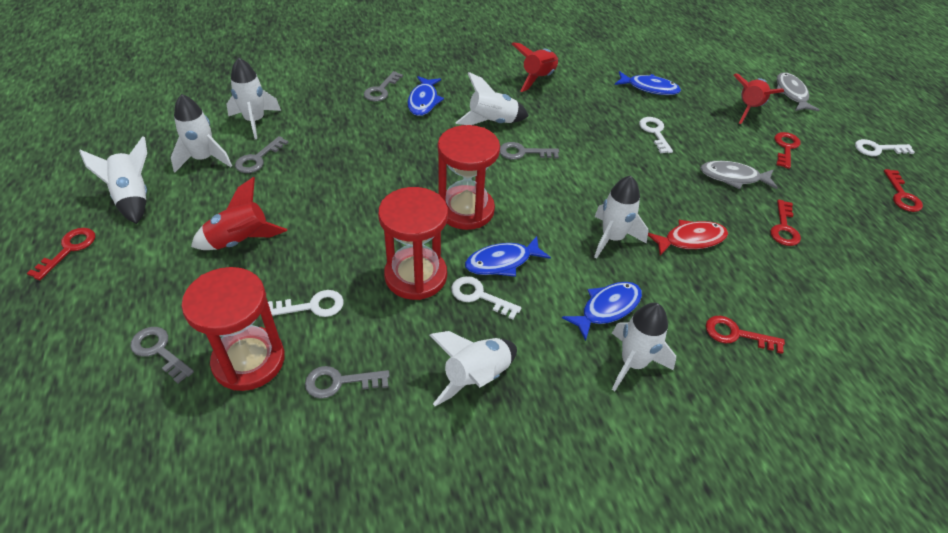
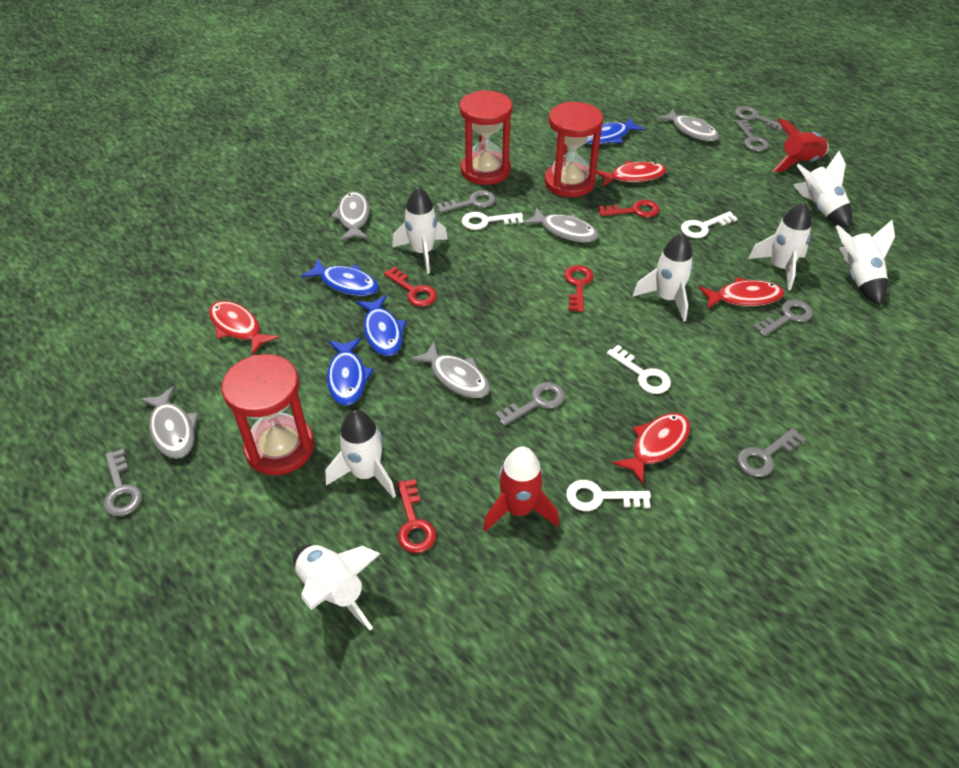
grey fish: [700,161,778,189] [777,72,819,111] = 2 -> [140,386,198,459] [331,192,370,241] [410,342,490,398] [523,207,599,242] [657,109,719,141] = 5
grey key: [130,327,194,383] [235,136,289,173] [305,366,390,399] [364,71,403,102] [500,142,559,160] = 5 -> [103,449,142,516] [436,190,496,213] [495,382,565,426] [735,106,783,132] [735,120,769,151] [737,428,806,477] [753,300,813,336] = 7
red fish: [648,220,728,256] = 1 -> [209,301,279,355] [596,161,667,187] [613,413,690,484] [699,277,784,309] = 4
red key: [27,228,95,280] [706,316,785,354] [770,200,801,246] [775,132,800,169] [884,169,923,212] = 5 -> [384,267,437,307] [397,479,436,553] [564,265,593,312] [598,200,659,217] = 4
red rocket: [191,177,287,250] [512,42,558,92] [733,73,784,124] = 3 -> [483,447,559,532] [773,118,829,172] = 2

